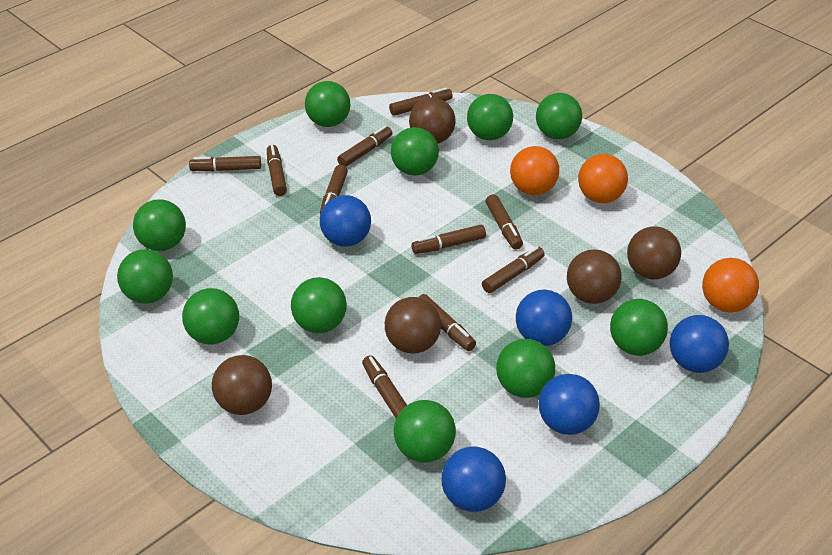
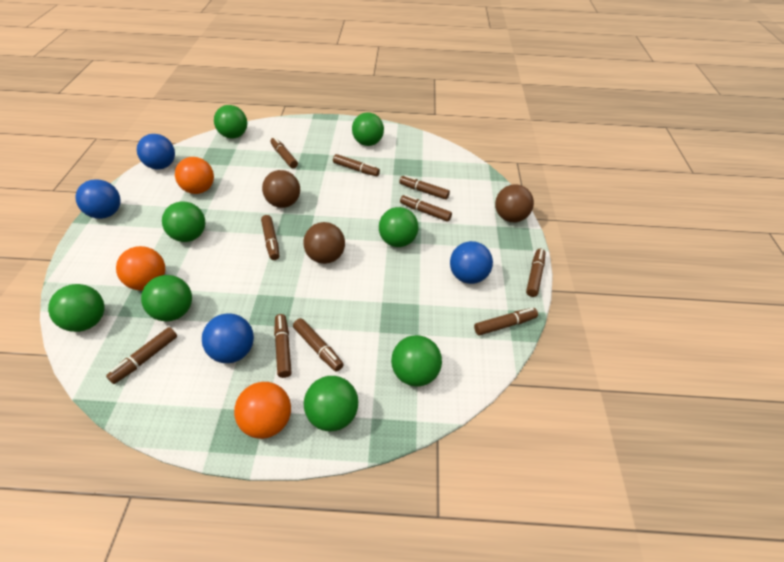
blue ball: [320,195,371,246] [441,446,506,512] [516,289,572,346] [539,374,600,435] [670,315,729,373] = 5 -> [76,179,120,219] [137,134,175,170] [202,313,254,363] [450,241,493,284] = 4
brown ball: [212,355,272,415] [385,297,441,353] [409,97,456,144] [567,249,622,304] [627,226,681,279] = 5 -> [262,170,300,208] [303,222,345,264] [495,184,534,222] = 3
green ball: [117,249,173,304] [133,199,186,251] [182,288,239,345] [291,277,347,333] [305,81,350,127] [391,127,439,176] [394,400,456,463] [467,94,513,140] [496,339,555,398] [536,93,582,139] [610,299,668,356] = 11 -> [48,284,105,332] [141,275,192,321] [162,201,205,242] [214,105,247,138] [304,376,358,432] [352,112,384,146] [379,207,418,247] [391,335,442,387] = 8

